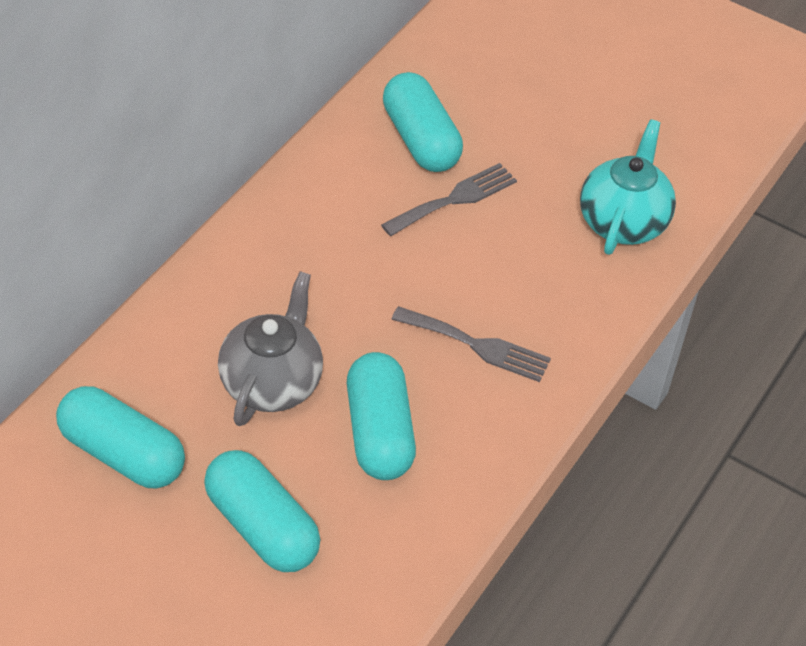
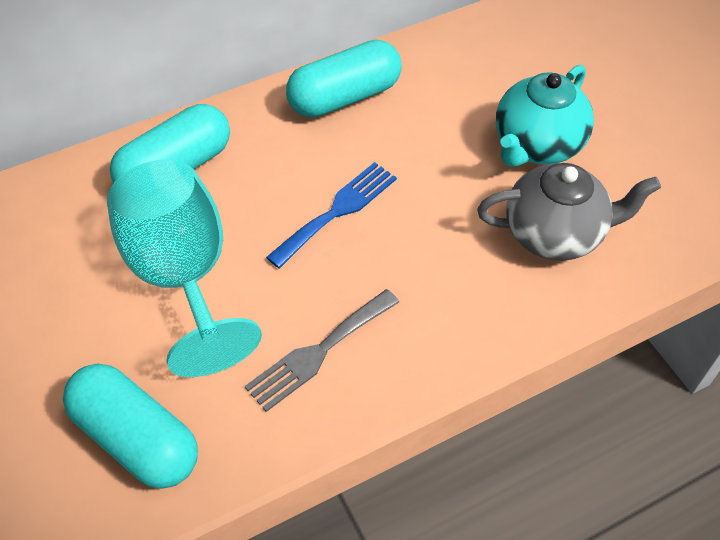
blue fork: none = 0 -> [266,162,397,268] = 1
grey fork: [381,163,517,236] [391,306,551,382] = 2 -> [245,289,399,412] = 1
turquoise capsule: [56,386,185,488] [204,450,320,572] [347,352,416,480] [383,72,463,172] = 4 -> [63,363,198,489] [110,104,230,183] [286,40,402,117] = 3
turquoise goblet: none = 0 -> [107,160,262,377] = 1

